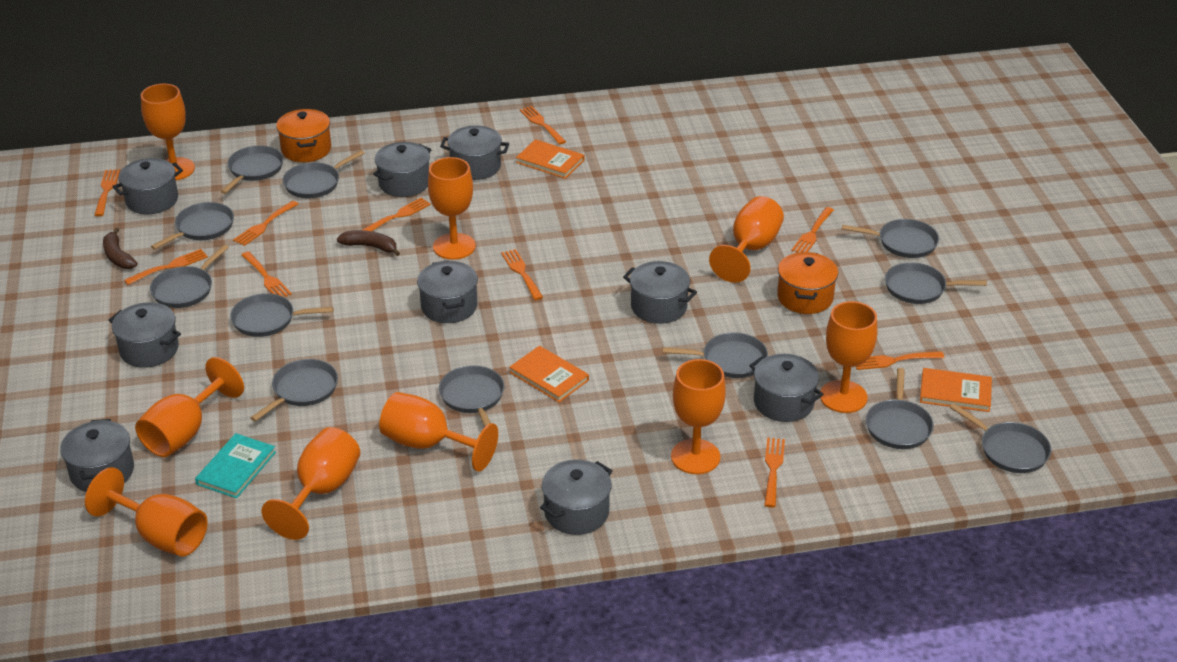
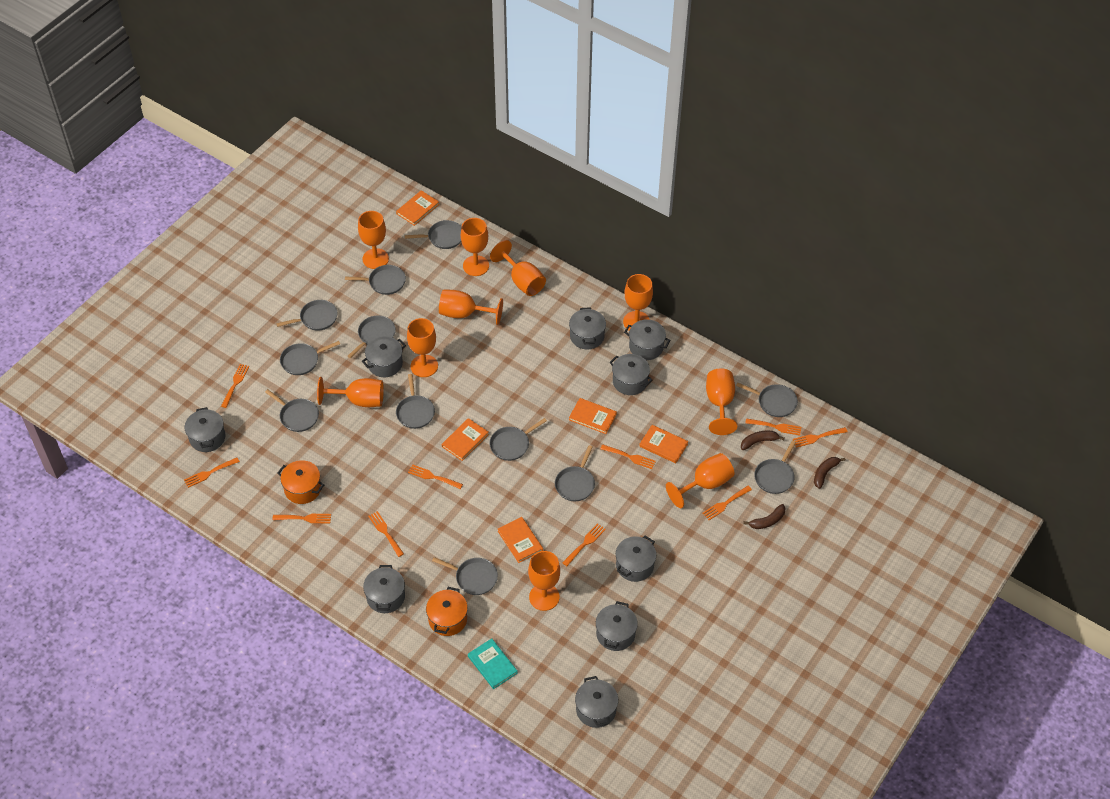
brown banana: [103,227,138,269] [337,230,400,256] = 2 -> [741,431,784,450] [743,504,786,529] [814,457,846,489] = 3
orange book: [509,346,589,402] [516,139,584,179] [920,368,992,412] = 3 -> [396,190,439,226] [442,418,489,461] [498,517,543,563] [569,398,617,434] [639,425,689,463] = 5
orange goblet: [85,467,208,557] [135,357,244,457] [141,84,195,181] [261,427,360,540] [379,392,498,472] [428,157,476,260] [671,359,726,474] [709,196,784,283] [820,301,877,413] = 9 -> [317,377,384,407] [358,211,389,269] [407,318,438,377] [439,289,503,325] [461,218,489,276] [490,240,546,296] [528,551,560,611] [623,274,653,330] [666,453,734,508] [706,368,737,435] = 10

